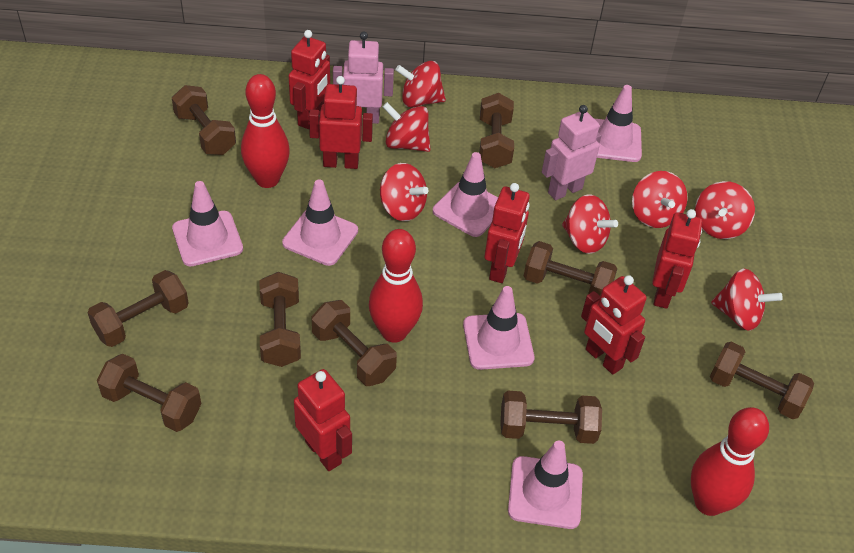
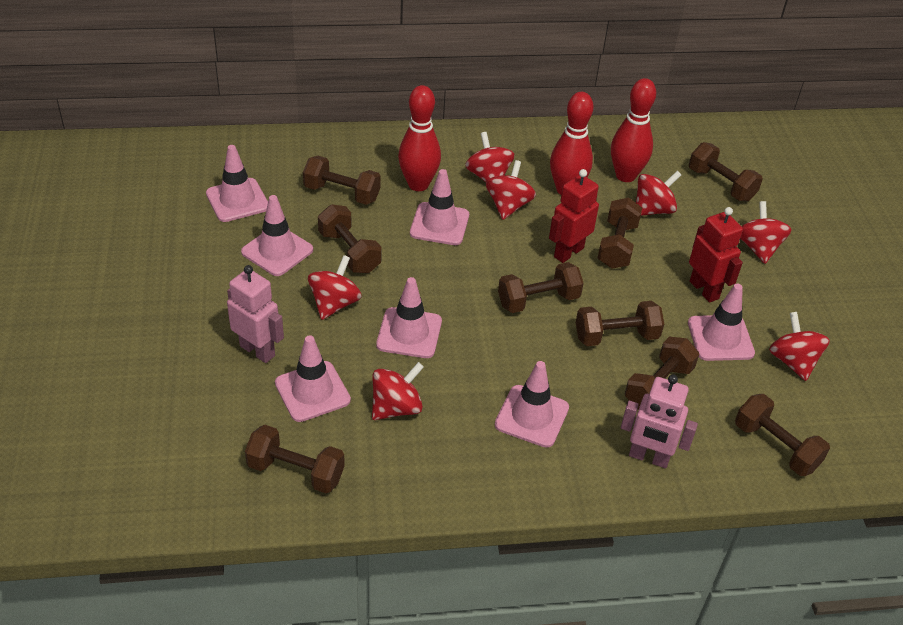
pink traffic cone: [172,181,243,266] [282,180,358,266] [433,152,498,237] [463,286,534,370] [508,440,583,529] [595,85,642,162] = 6 -> [206,145,268,222] [241,195,313,276] [275,335,351,422] [376,277,442,358] [410,169,469,245] [495,361,569,448] [688,284,755,361] = 7
red robot: [289,30,330,129] [294,369,352,471] [309,76,373,169] [484,183,530,283] [581,275,647,375] [652,209,702,309] = 6 -> [549,169,599,263] [689,207,743,302] = 2

